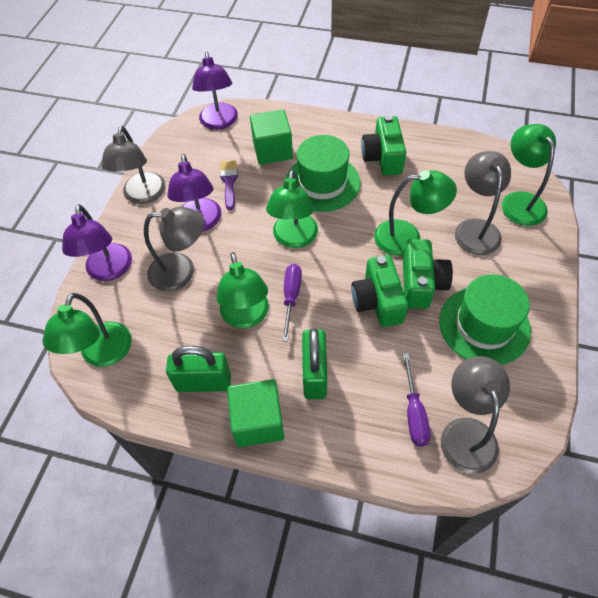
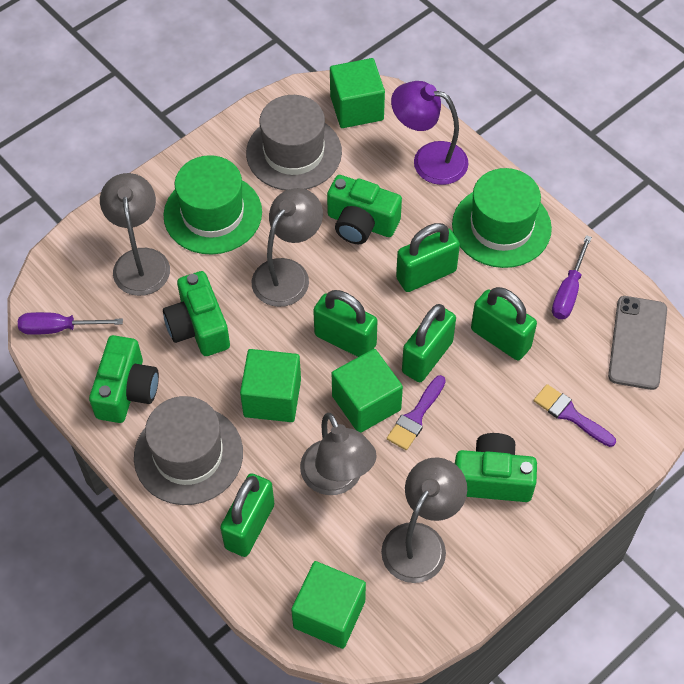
green camera: [351,255,408,327] [361,115,406,175] [403,239,453,309] = 3 -> [89,335,159,423] [163,271,230,356] [327,175,402,244] [455,433,537,502] = 4
green cube: [227,379,284,447] [250,109,293,165] = 2 -> [240,349,301,422] [291,561,366,649] [330,58,385,128] [332,349,403,433] = 4
green lamp: [42,293,132,367] [217,252,269,328] [266,170,318,248] [374,170,457,256] [502,124,556,226] = 5 -> none = 0
green padlock: [166,346,231,392] [302,328,327,399] = 2 -> [220,473,274,557] [313,290,377,357] [396,223,460,292] [402,304,456,382] [471,287,537,360] = 5
grey hat: none = 0 -> [134,396,243,505] [246,95,342,191] = 2
grey phone: none = 0 -> [608,296,667,390] = 1
purple brush: [220,161,238,210] = 1 -> [387,375,446,450] [534,384,616,447] = 2
purple lamp: [62,204,132,281] [167,154,221,232] [192,52,238,130] = 3 -> [391,81,469,185] = 1

